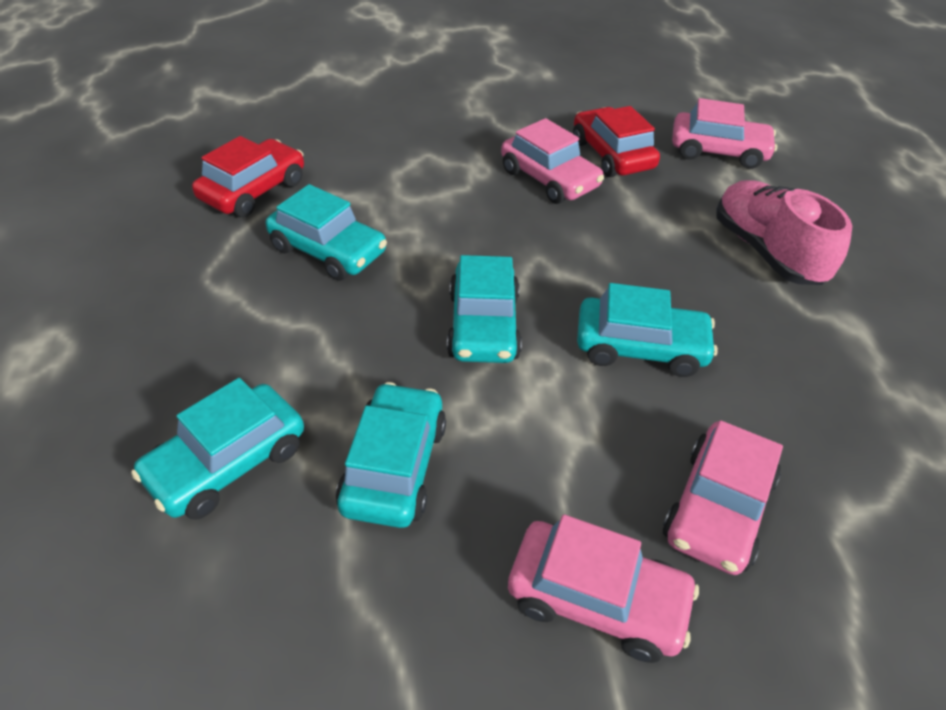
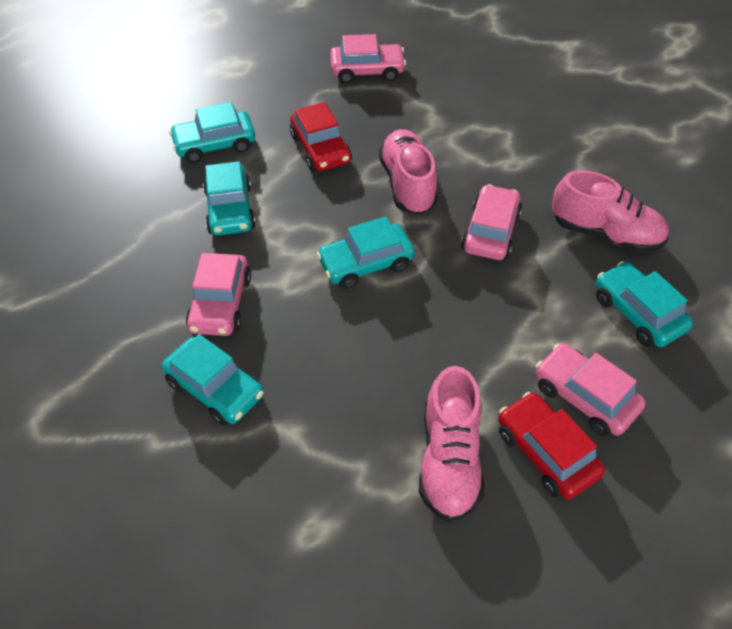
pink shoe: [716,180,852,285] = 1 -> [379,129,438,214] [419,366,484,522] [552,170,669,253] = 3

